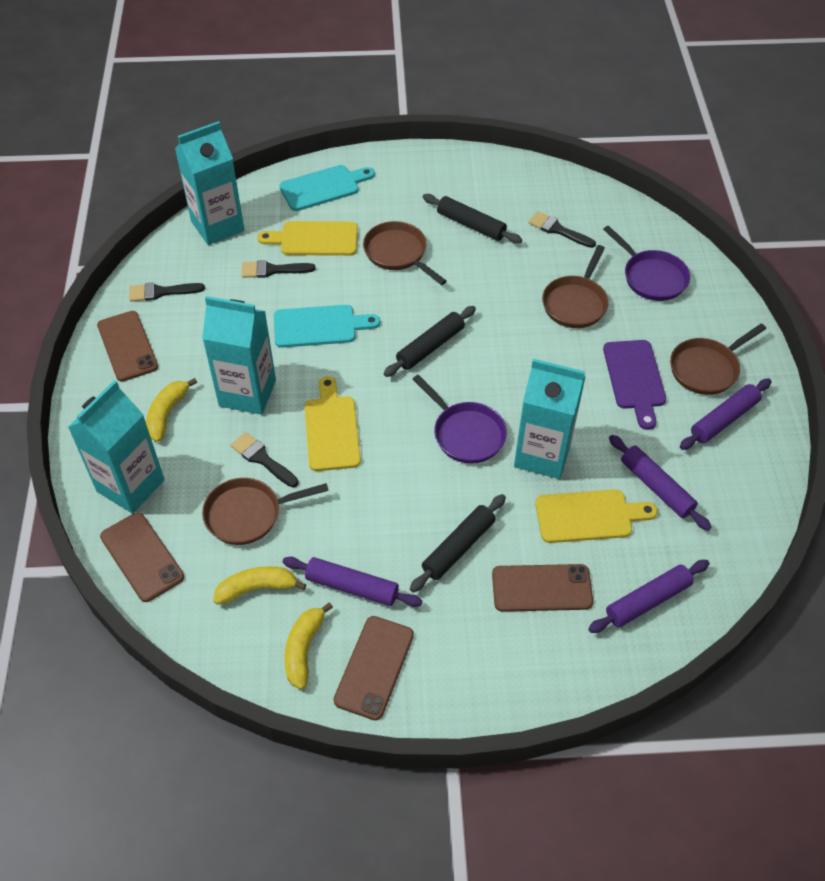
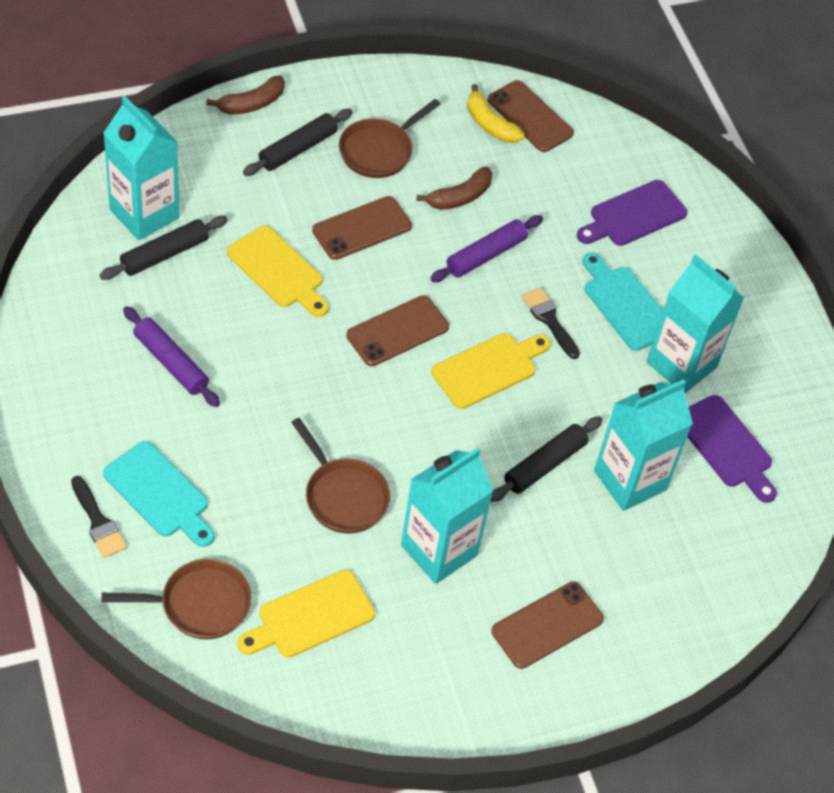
black brush: [129,282,205,302] [231,432,299,487] [242,260,316,278] [529,211,596,248] = 4 -> [71,476,127,558] [522,287,580,359] = 2
brown banana: none = 0 -> [206,76,285,115] [416,167,492,210] = 2
brown pan: [202,478,329,545] [363,221,447,285] [542,245,609,328] [670,323,766,395] = 4 -> [101,559,251,639] [291,418,390,534] [339,99,440,178] = 3
purple cutting board: [603,340,666,430] = 1 -> [577,180,688,246] [687,395,777,503] = 2
purple pan: [413,375,507,464] [603,226,690,301] = 2 -> none = 0
purple rolling pin: [283,556,422,607] [588,560,710,633] [609,435,711,531] [680,378,772,450] = 4 -> [123,306,220,407] [430,215,543,282] = 2
yellow banana: [146,378,197,442] [214,566,306,605] [284,602,333,689] = 3 -> [467,84,525,143] = 1

